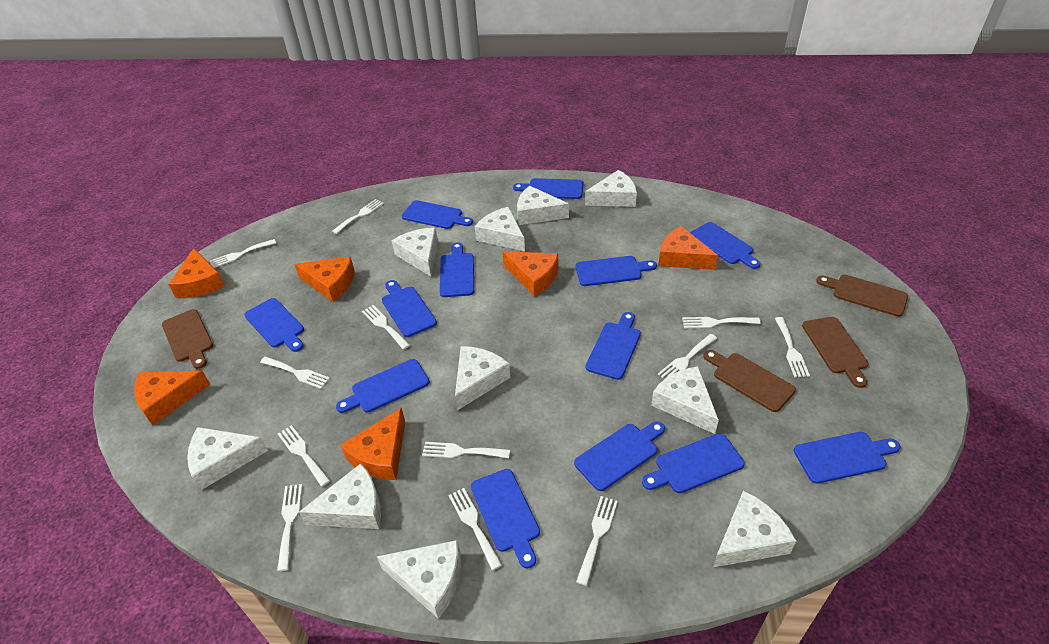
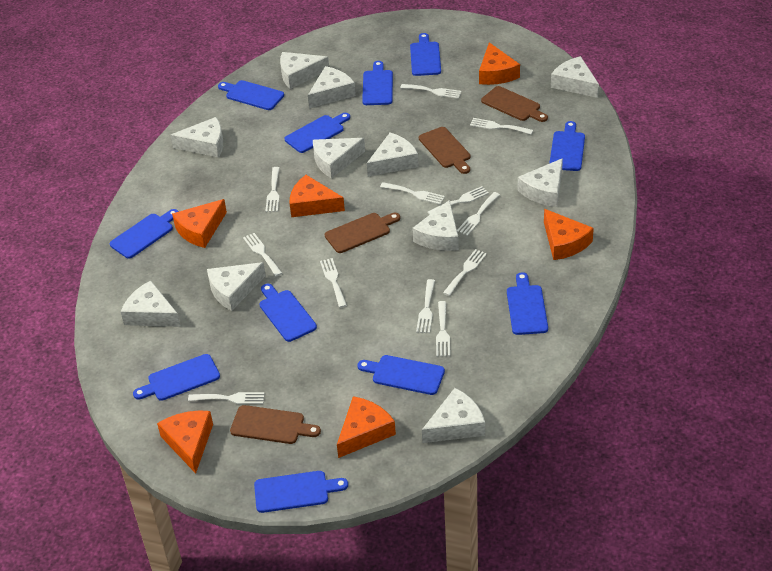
blue cutting board: [244,298,304,352] [336,359,430,413] [382,280,437,337] [402,200,473,229] [440,242,474,297] [471,469,540,569] [513,178,583,199] [574,421,665,491] [575,256,657,286] [586,312,641,380] [642,433,745,493] [690,222,761,269] [794,432,900,484] = 13 -> [110,209,179,259] [133,354,220,401] [218,80,284,110] [254,471,348,513] [259,284,317,342] [285,113,350,153] [357,355,445,395] [362,61,393,105] [410,33,441,76] [507,272,548,335] [549,121,585,171] = 11
white cheese: [187,427,268,490] [299,463,381,529] [377,540,461,619] [391,228,438,276] [455,346,511,411] [475,207,525,251] [517,186,569,225] [585,170,637,207] [651,366,719,434] [713,490,796,567] = 10 -> [121,281,181,327] [170,117,223,157] [207,262,266,311] [280,52,329,89] [308,66,356,108] [313,138,365,179] [367,132,419,177] [412,200,459,251] [422,388,485,443] [517,158,563,207] [551,56,599,98] = 11

